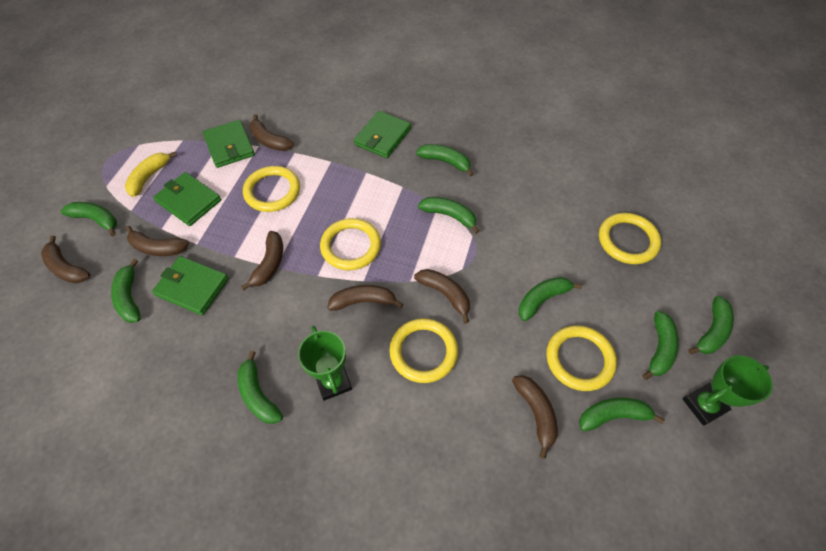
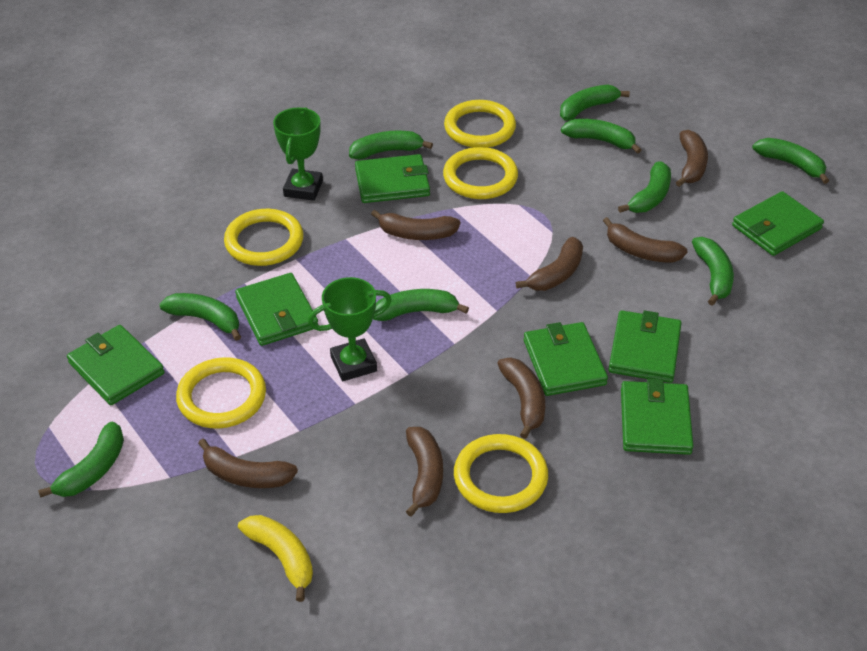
green wallet: [152,256,229,315] [153,172,221,226] [203,120,255,168] [354,111,411,158] = 4 -> [67,325,164,405] [235,273,318,346] [355,154,430,203] [524,322,608,396] [608,310,682,383] [621,379,694,455] [732,191,824,256] = 7

